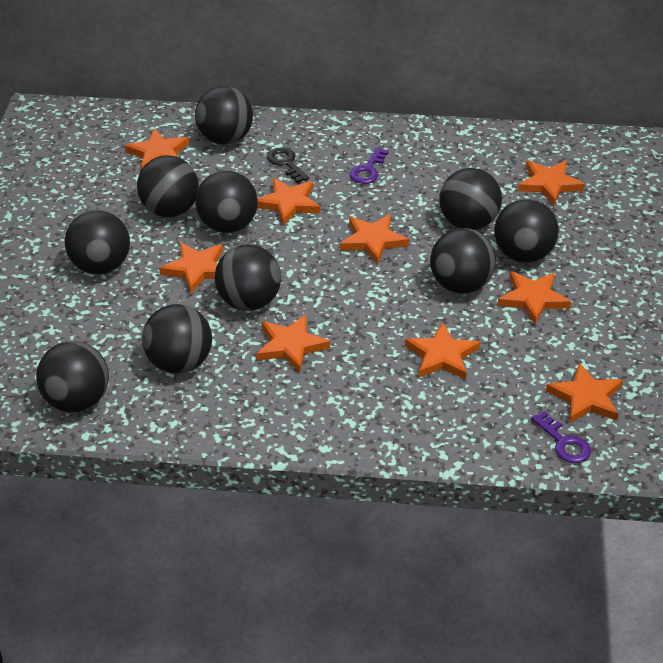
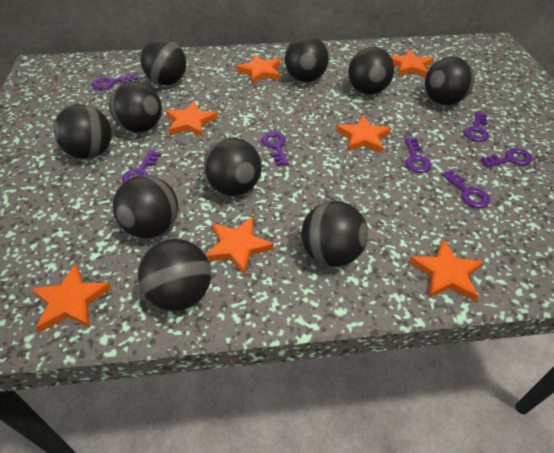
black key: [267,147,309,183] = 1 -> none = 0
orange star: [125,129,189,170] [159,242,223,294] [257,178,320,225] [257,315,330,373] [340,214,409,264] [405,322,480,380] [497,271,571,325] [518,160,585,206] [546,363,623,424] = 9 -> [32,264,111,333] [165,101,218,137] [206,217,274,276] [236,55,281,84] [336,115,391,153] [391,49,433,77] [409,240,483,301] = 7
purple key: [350,147,389,184] [531,411,591,463] = 2 -> [92,73,138,90] [122,150,161,183] [262,132,289,166] [405,138,431,173] [441,170,490,208] [464,112,489,142] [481,148,533,167] = 7

